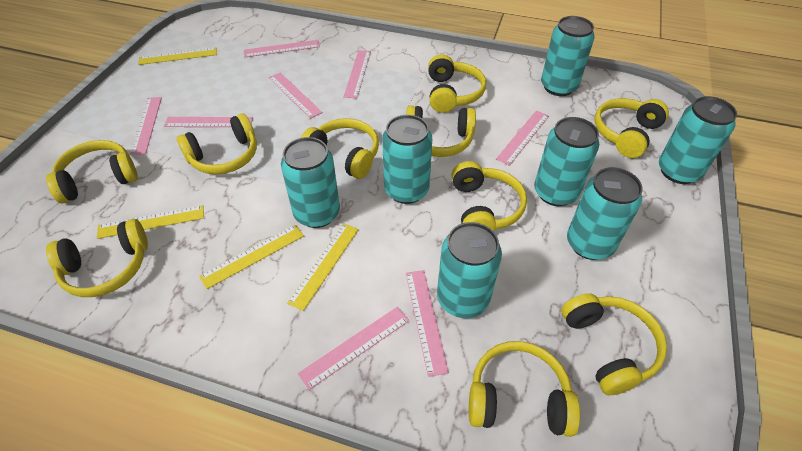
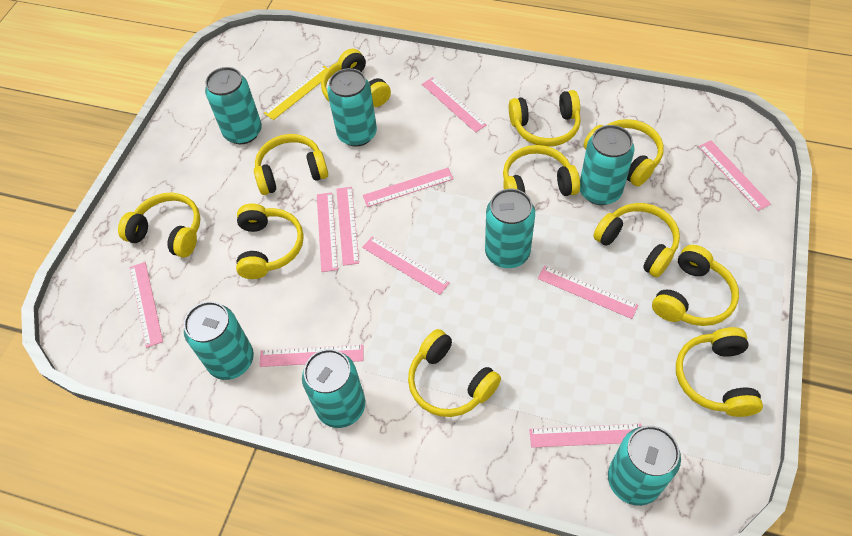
pink ruler: [130,97,162,155] [164,117,253,127] [244,40,320,57] [269,73,323,119] [298,307,409,390] [344,50,371,98] [406,270,449,377] [496,111,549,166] = 8 -> [129,262,163,348] [259,345,363,367] [317,193,338,272] [336,187,359,266] [362,236,450,295] [363,168,454,207] [422,77,487,132] [529,424,642,448] [537,266,638,319] [698,140,771,211] = 10
yellow headphones: [46,140,138,203] [46,219,148,297] [177,113,257,174] [301,118,379,179] [406,105,476,157] [428,54,486,113] [451,161,527,231] [468,341,580,437] [561,293,667,395] [595,98,669,158] = 10 -> [118,193,201,258] [236,204,304,279] [254,134,328,195] [321,49,391,107] [408,329,501,417] [503,145,580,196] [509,90,581,147] [584,119,664,186] [593,203,680,277] [652,245,739,326] [676,327,763,417] = 11
yellow ruler: [97,205,204,239] [138,47,217,65] [199,225,304,289] [287,223,359,311] = 4 -> [264,66,328,120] = 1

